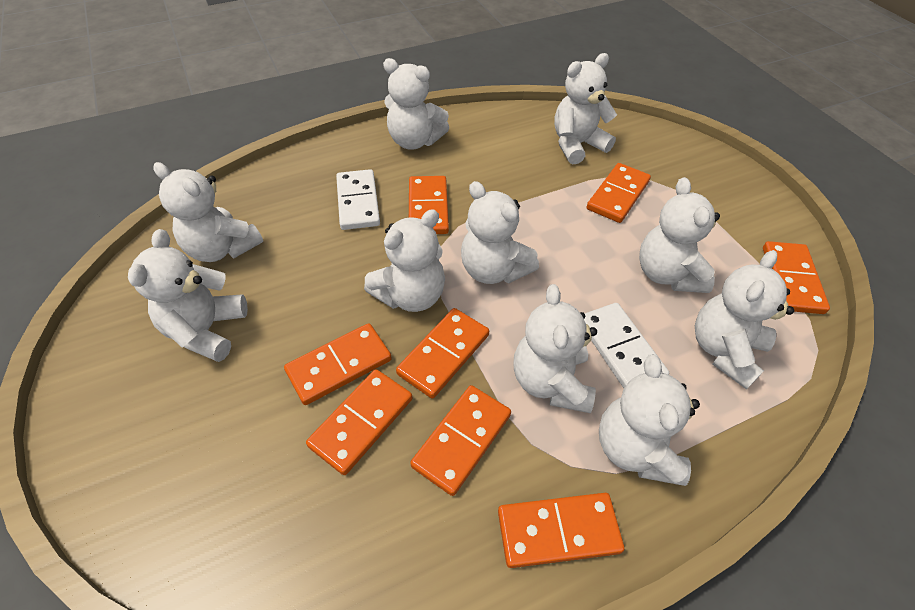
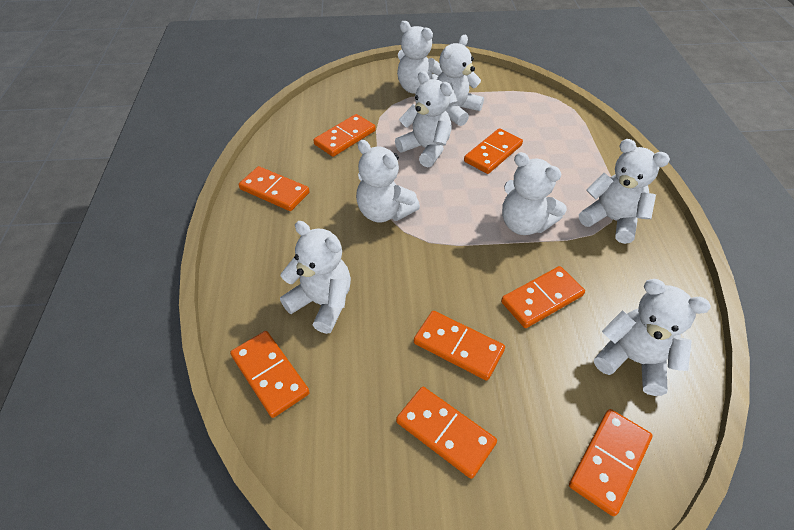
white domino: [336,169,380,230] [584,303,669,388] = 2 -> none = 0
white teddy bear: [128,229,248,362] [153,162,263,262] [364,209,445,312] [383,58,449,150] [461,181,539,284] [514,284,597,413] [554,53,617,164] [599,355,700,486] [639,177,720,293] [695,250,794,390] = 10 -> [280,221,351,334] [356,140,420,223] [395,71,452,167] [397,21,442,94] [437,35,484,126] [502,152,567,235] [579,139,670,244] [594,279,711,396] = 8

